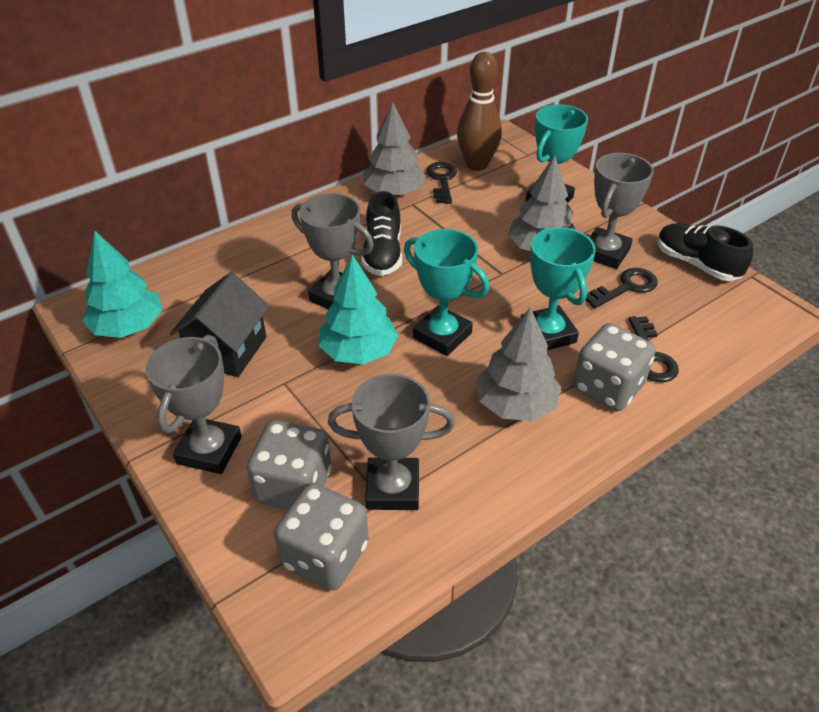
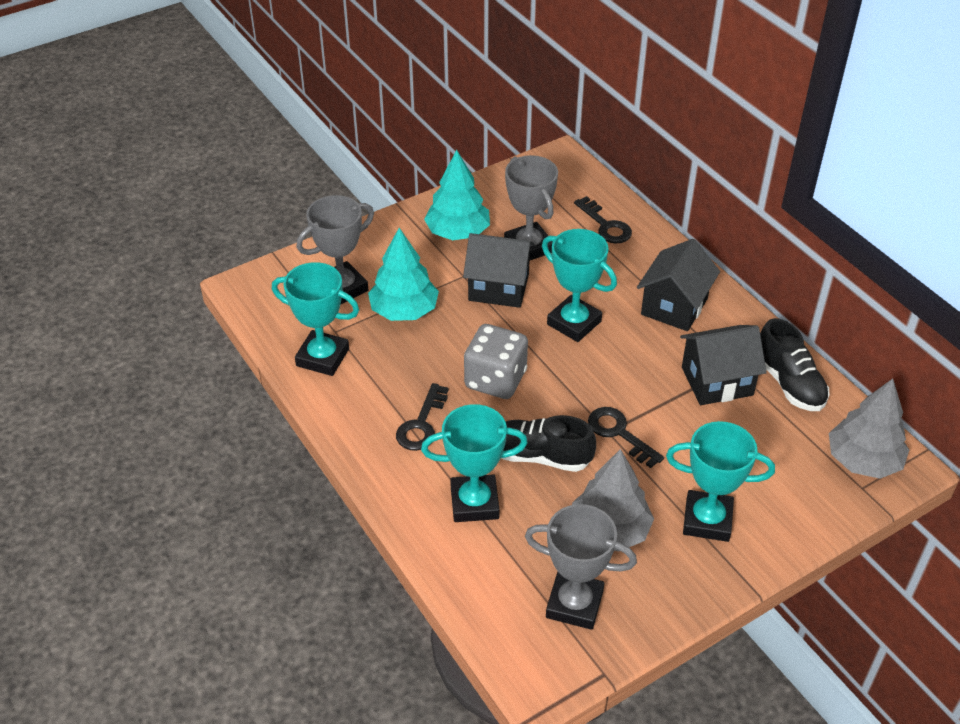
black house: [170,272,269,377] = 1 -> [463,233,535,308] [637,239,720,331] [680,325,767,405] = 3
brown bowling pin: [457,52,502,171] = 1 -> none = 0
grey dice: [247,420,332,510] [274,483,368,590] [573,323,656,411] = 3 -> [464,324,528,399] = 1
grey tree: [363,102,426,196] [476,307,561,421] [508,155,575,251] = 3 -> [572,449,654,551] [829,379,909,479] = 2
grey trophy: [145,335,242,474] [292,193,374,309] [328,374,455,510] [589,153,654,269] = 4 -> [296,195,374,305] [504,155,558,261] [525,504,637,630] = 3
turquoise trophy: [404,229,489,356] [521,227,596,350] [526,104,588,203] = 3 -> [272,262,359,376] [421,404,528,522] [542,229,617,342] [666,421,775,542] = 4

